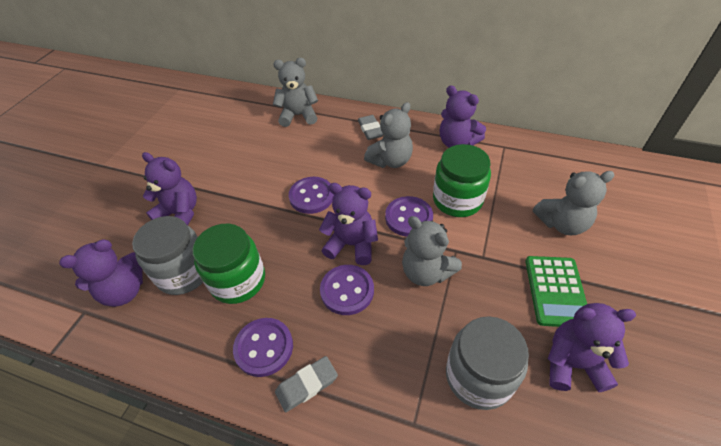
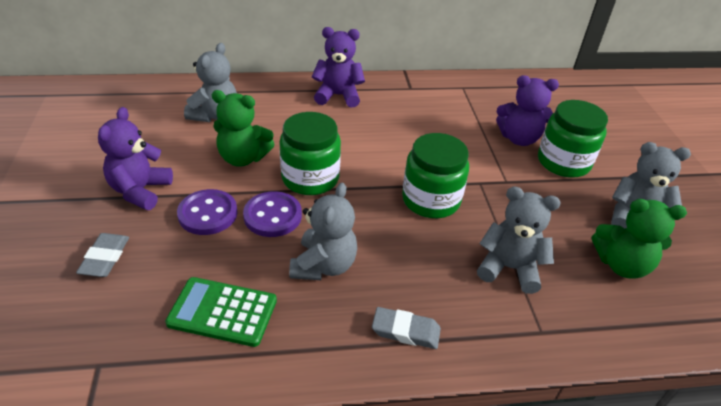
green jar: [192,224,265,304] [433,144,491,217] = 2 -> [279,112,341,195] [402,133,469,218] [538,100,608,178] = 3
green teddy bear: none = 0 -> [212,90,274,167] [592,199,687,279] = 2
grey jar: [132,216,203,295] [446,316,529,410] = 2 -> none = 0
purple button: [233,318,293,377] [289,177,334,214] [320,265,374,315] [385,196,433,237] = 4 -> [177,189,238,235] [243,191,302,237] = 2
purple teddy bear: [59,240,143,307] [142,152,197,225] [319,183,378,265] [440,86,486,148] [548,303,636,392] = 5 -> [98,107,173,210] [312,27,365,107] [496,75,559,146] = 3

